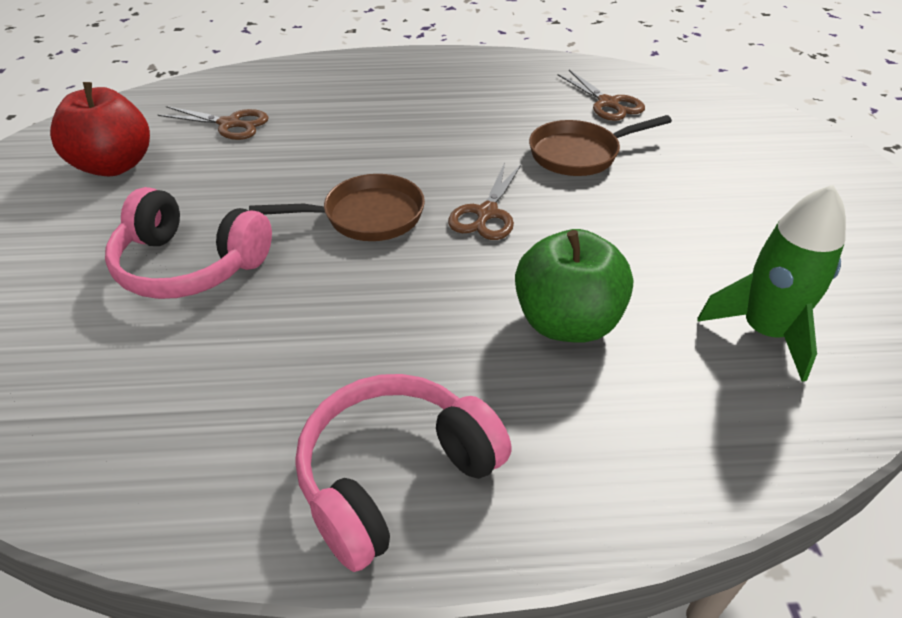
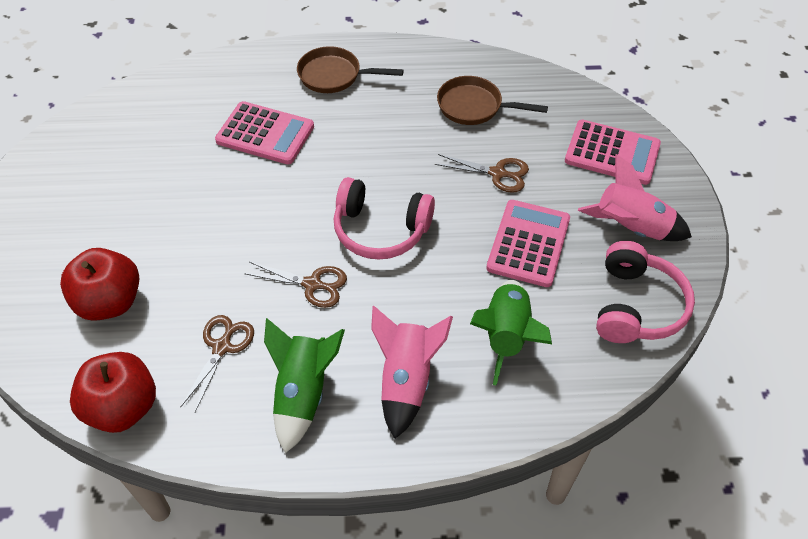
green apple: [515,229,633,343] = 1 -> none = 0
green rocket: [697,185,846,382] = 1 -> [264,318,345,453] [470,280,552,386] = 2
pink calculator: none = 0 -> [215,101,314,164] [486,200,570,287] [565,120,661,185] = 3
pink rocket: none = 0 -> [371,306,453,439] [578,154,692,241] = 2
red apple: [50,82,150,176] = 1 -> [60,248,139,321] [70,352,156,433] = 2

